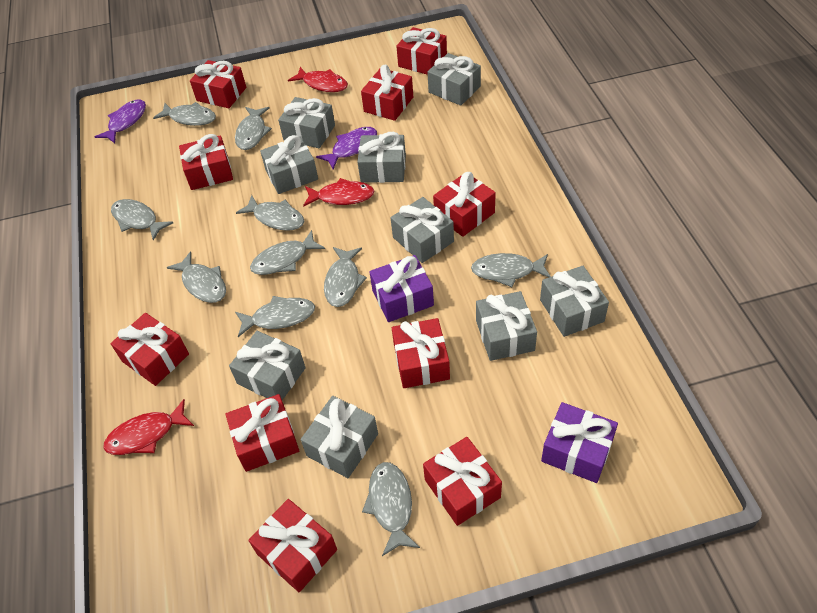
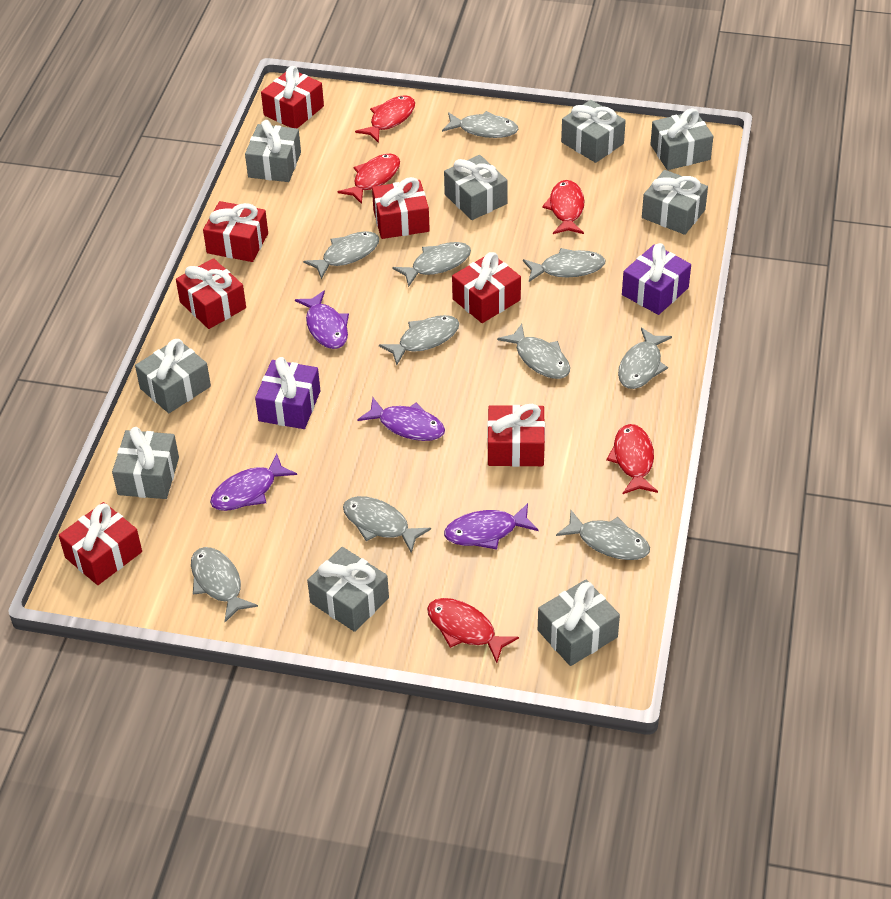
purple fish: [95,100,146,143] [316,127,377,170] = 2 -> [210,454,297,511] [295,290,349,349] [357,398,445,441] [444,503,538,550] = 4
red fish: [103,399,194,455] [288,67,348,92] [303,178,375,207] = 3 -> [338,153,400,204] [355,95,415,143] [427,598,519,663] [542,180,584,234] [606,424,658,494] = 5
red gift: [111,313,189,386] [179,134,233,190] [190,60,246,108] [226,394,299,472] [248,499,337,592] [361,65,413,121] [392,318,450,388] [396,27,447,75] [423,437,502,526] [433,172,496,237] = 10 -> [59,502,142,585] [176,258,246,329] [203,201,268,262] [261,66,324,128] [372,177,430,239] [452,252,521,323] [487,404,545,467] = 7

